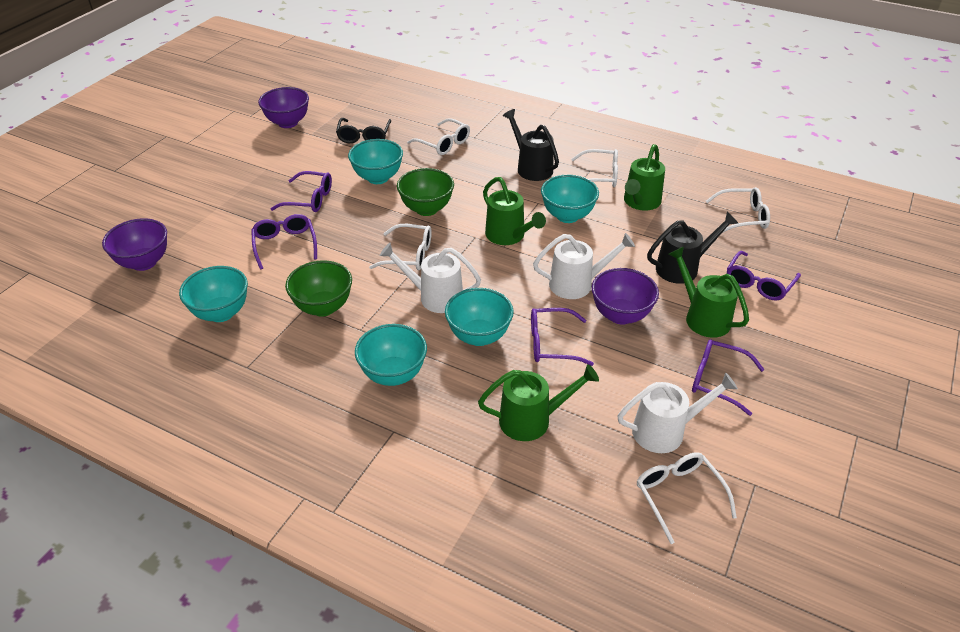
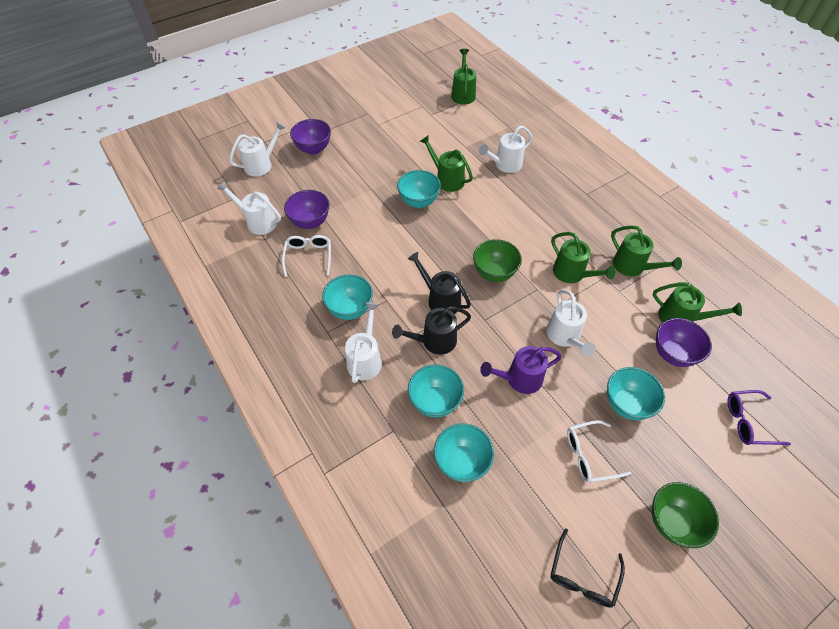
green watering can: [478,364,599,441] [483,177,546,245] [624,144,665,211] [668,247,749,338] = 4 -> [420,135,473,192] [451,49,476,105] [551,232,616,283] [611,225,682,276] [653,282,742,323] = 5
purple glasses: [251,214,317,270] [271,171,332,212] [531,308,594,366] [692,340,764,416] [727,251,801,301] = 5 -> [727,390,791,445] = 1
purple watering can: none = 0 -> [480,346,562,394] = 1
white glasses: [369,224,432,270] [407,118,470,155] [571,149,618,187] [637,452,737,544] [706,187,770,233] = 5 -> [282,235,331,277] [567,420,631,483] = 2
white watering can: [380,243,481,313] [533,233,635,299] [618,372,738,453] = 3 -> [217,181,281,235] [229,121,286,176] [345,302,382,383] [479,126,533,173] [546,290,595,356] = 5

